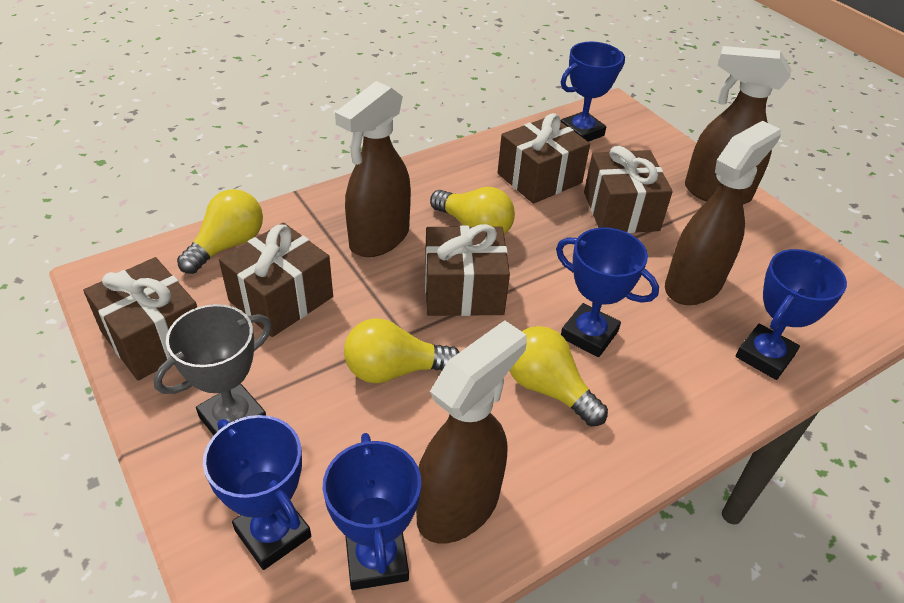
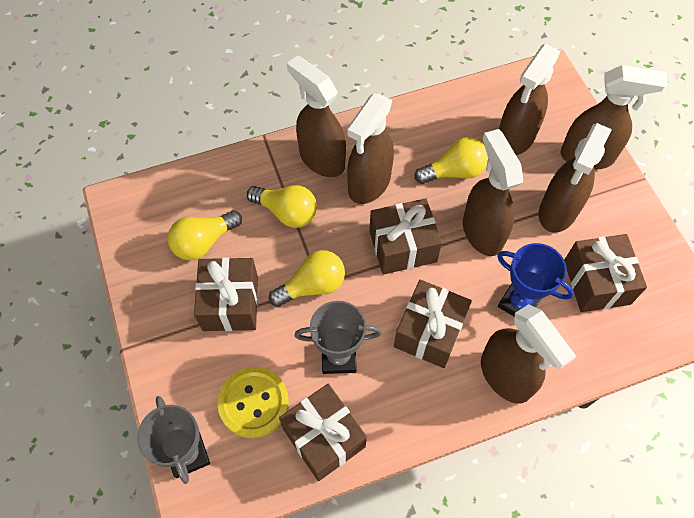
blue trophy: [203,415,311,570] [323,433,421,590] [556,227,659,357] [561,42,625,142] [736,249,847,380] = 5 -> [497,243,574,317] = 1
brown spray bottle: [335,81,411,257] [416,320,527,543] [665,121,781,305] [685,46,791,204] = 4 -> [287,55,346,177] [347,94,394,204] [463,129,523,256] [481,304,576,404] [499,44,561,156] [539,123,612,233] [560,65,668,170] = 7
grey trophy: [153,304,272,435] = 1 -> [137,396,210,484] [295,301,382,374] = 2
yellow button: none = 0 -> [217,367,289,438] = 1

